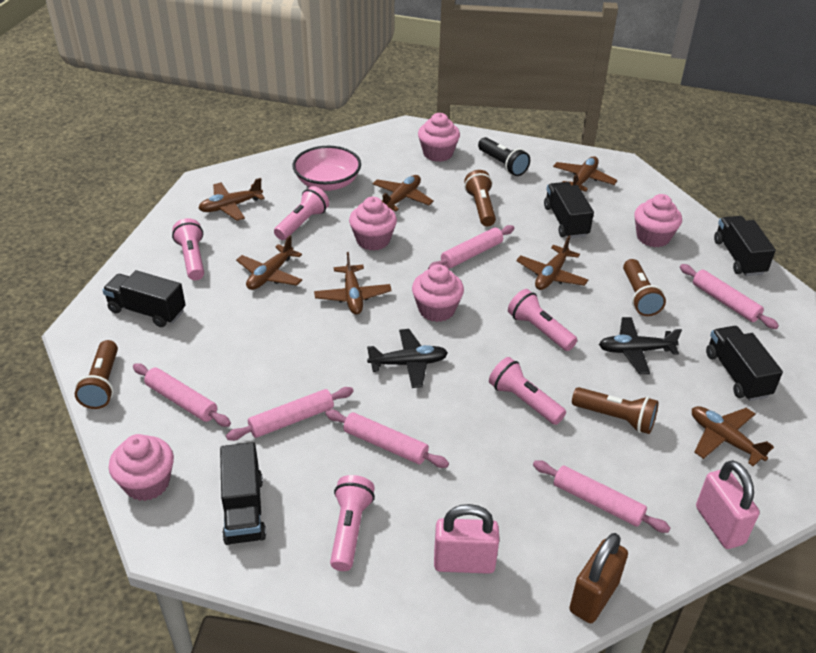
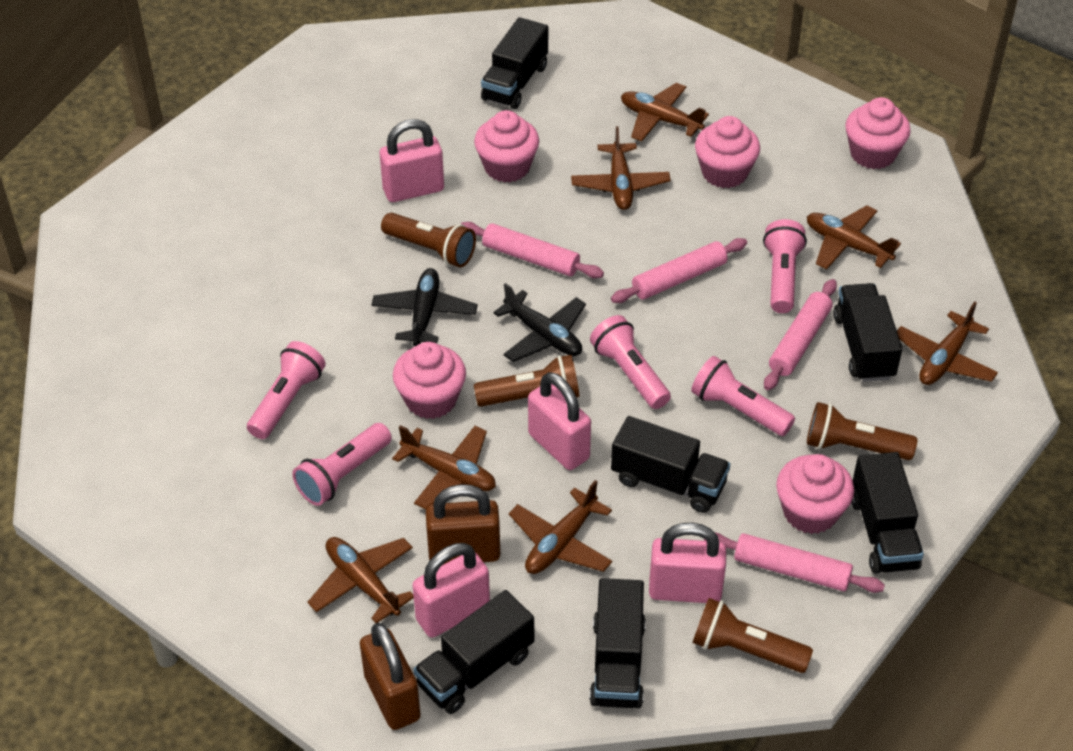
black flashlight: [478,137,530,176] = 1 -> none = 0
black truck: [103,270,186,327] [220,442,266,545] [544,182,594,239] [706,326,783,401] [714,216,776,276] = 5 -> [413,590,534,714] [481,17,548,109] [589,578,646,708] [611,416,730,513] [833,283,902,382] [851,452,924,574] = 6
brown padlock: [569,533,628,623] = 1 -> [360,623,421,730] [426,484,500,565] = 2
pink bowl: [293,146,361,191] = 1 -> none = 0
pink padlock: [434,504,499,574] [696,460,760,549] = 2 -> [380,119,444,202] [412,543,490,638] [528,372,591,470] [649,523,726,603] = 4
pink rolling pin: [133,363,231,427] [226,387,354,441] [325,409,449,468] [428,225,514,269] [533,460,670,533] [680,264,779,329] = 6 -> [461,222,604,278] [611,238,747,303] [704,532,885,593] [764,279,837,390] = 4

